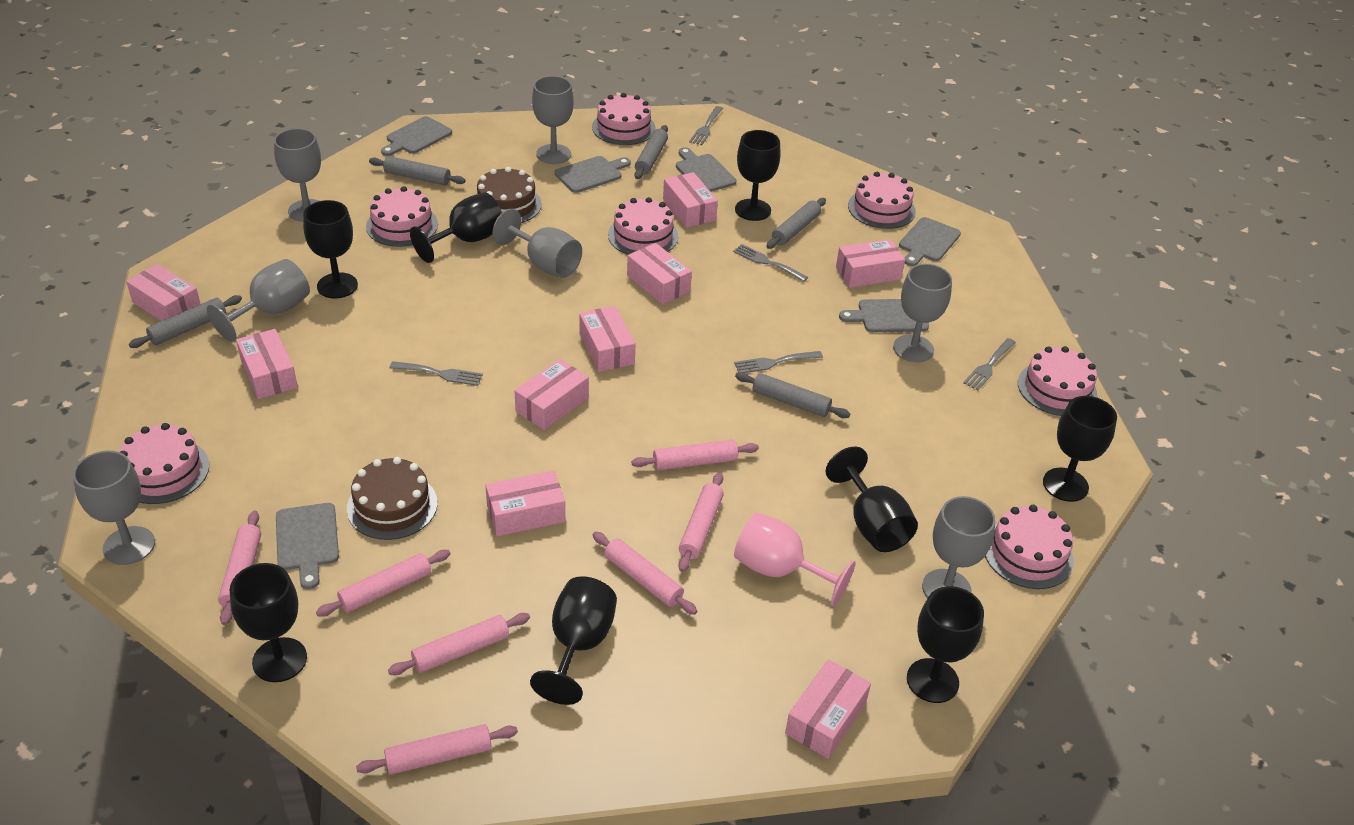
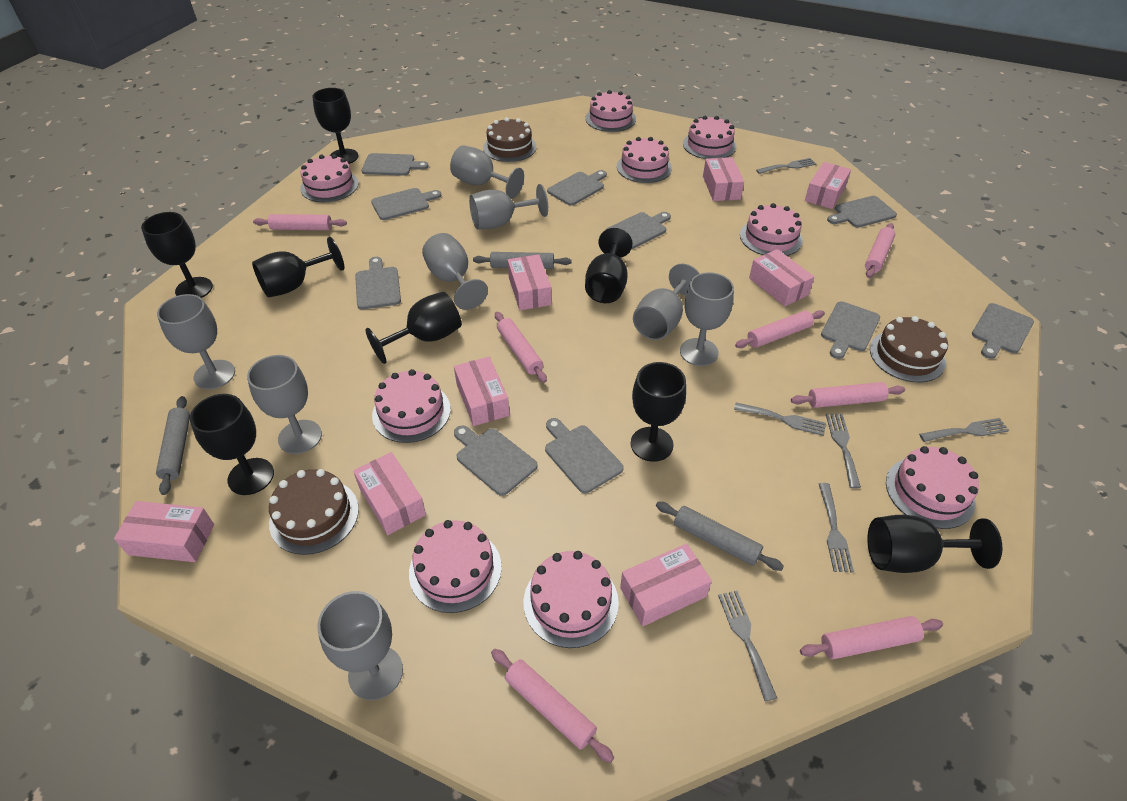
brown cake: [347,457,438,540] [477,167,542,223] = 2 -> [269,469,359,555] [483,117,537,162] [870,316,948,382] = 3
grey cutting board: [276,503,339,589] [381,116,452,156] [554,156,631,193] [676,147,737,192] [839,299,929,332] [899,217,961,266] = 6 -> [355,257,401,310] [361,153,429,176] [371,188,442,220] [454,425,538,496] [545,418,624,493] [547,170,607,206] [606,212,671,249] [821,301,880,359] [827,196,897,228] [972,303,1034,359] = 10
grey fork: [390,361,483,386] [689,106,723,145] [733,244,808,282] [734,351,823,373] [963,338,1016,390] = 5 -> [718,591,777,701] [734,403,826,436] [756,158,816,174] [819,483,854,573] [826,414,861,489] [919,418,1009,442] = 6
grey goblet: [73,451,155,565] [207,259,310,342] [274,128,321,222] [493,209,582,278] [532,76,574,164] [893,264,952,362] [922,496,996,598] = 7 -> [157,294,235,389] [247,355,322,454] [317,591,403,700] [422,233,488,310] [450,145,524,199] [469,184,548,229] [633,264,700,340] [680,272,734,366] = 8
grey rolling pin: [129,295,242,348] [369,156,465,185] [634,125,668,179] [735,372,850,418] [766,198,826,249] = 5 -> [156,396,190,495] [473,252,571,269] [656,502,784,571] = 3
pink box: [126,264,200,321] [236,329,298,399] [485,470,565,536] [515,359,589,430] [579,306,635,372] [627,243,692,305] [663,172,718,228] [785,659,871,759] [836,239,905,288] = 9 -> [114,501,214,562] [353,452,426,535] [454,357,510,426] [508,254,552,310] [620,544,712,626] [703,157,744,201] [749,249,814,306] [805,162,851,209] = 8
pink cake: [119,423,209,504] [366,186,438,247] [592,93,655,145] [608,197,678,255] [848,172,916,229] [985,505,1074,589] [1018,346,1098,416] = 7 -> [300,154,359,202] [372,369,451,443] [409,520,502,613] [524,551,619,648] [585,90,636,132] [617,137,672,183] [683,116,737,159] [740,203,803,256] [886,446,979,529] = 9
pink goblet: [734,512,856,606] = 1 -> none = 0

